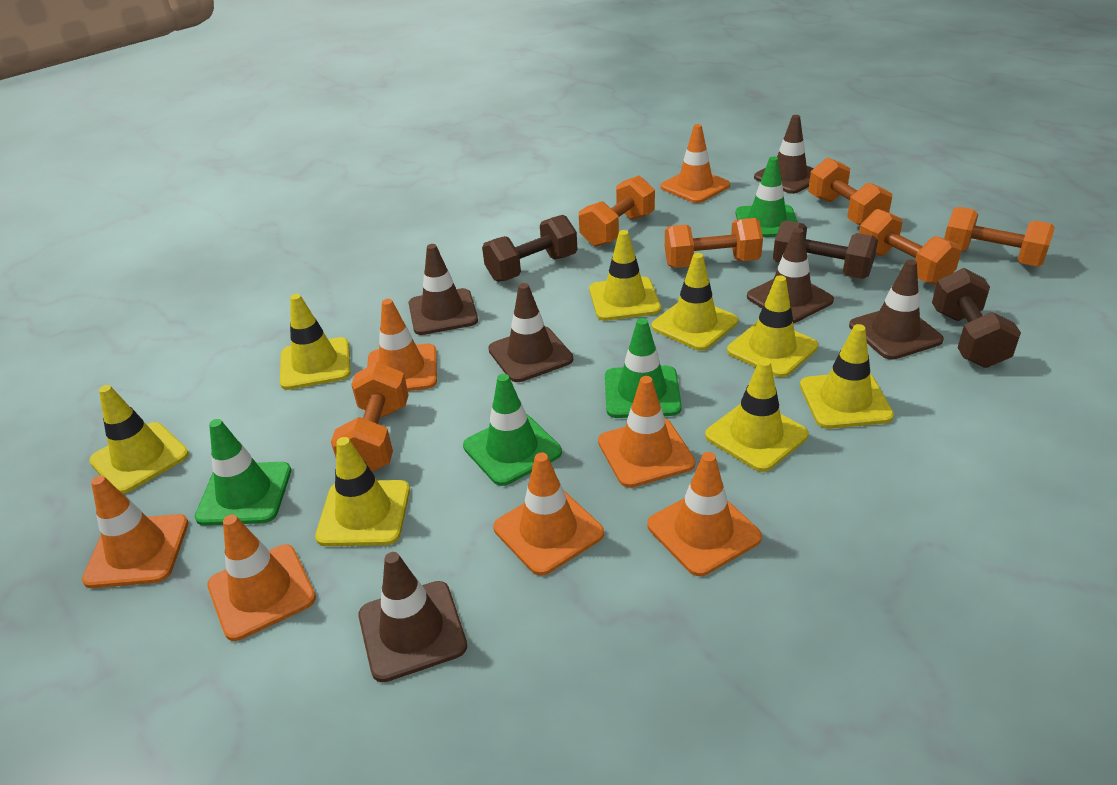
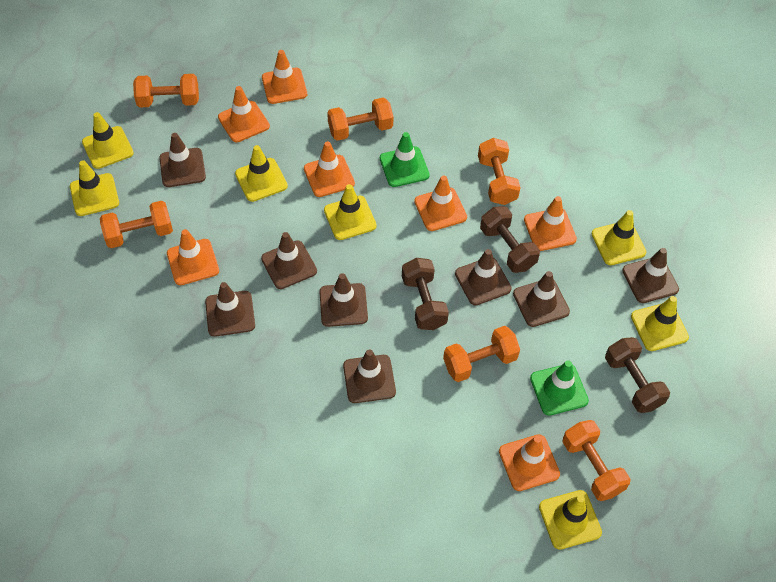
brown traffic cone: [358,552,467,682] [409,244,478,335] [488,283,573,382] [747,228,834,323] [754,115,814,194] [849,259,944,360] = 6 -> [159,133,206,187] [205,282,255,337] [261,232,317,289] [319,273,368,327] [343,349,396,403] [455,249,512,305] [513,271,570,327] [622,248,679,303] = 8
green traffic cone: [195,419,291,526] [463,374,562,486] [605,318,682,418] [736,157,798,237] = 4 -> [380,132,430,187] [530,360,589,416] = 2
yellow traffic cone: [89,385,189,494] [280,294,351,390] [315,437,410,546] [589,230,661,321] [652,253,738,351] [705,358,808,472] [727,275,818,377] [800,324,894,429] = 8 -> [70,160,119,216] [82,112,134,169] [235,145,288,202] [324,184,377,240] [539,490,602,550] [592,210,646,265] [631,296,689,351] = 7

